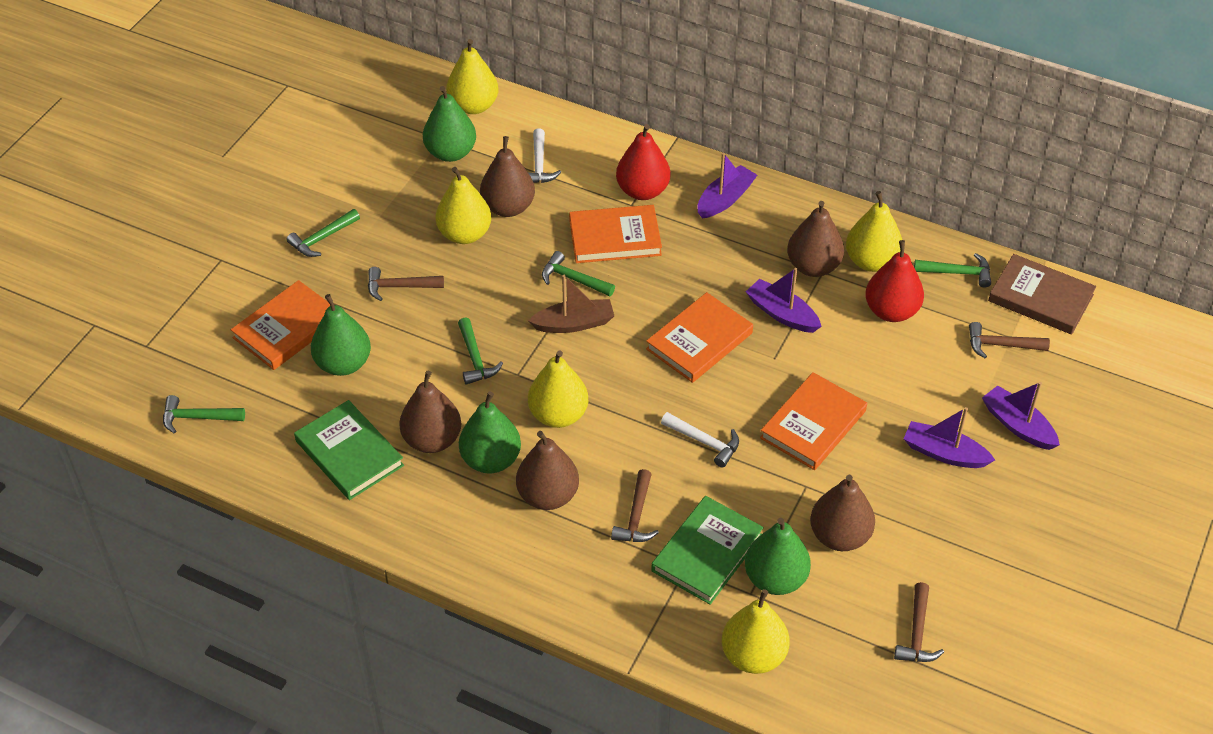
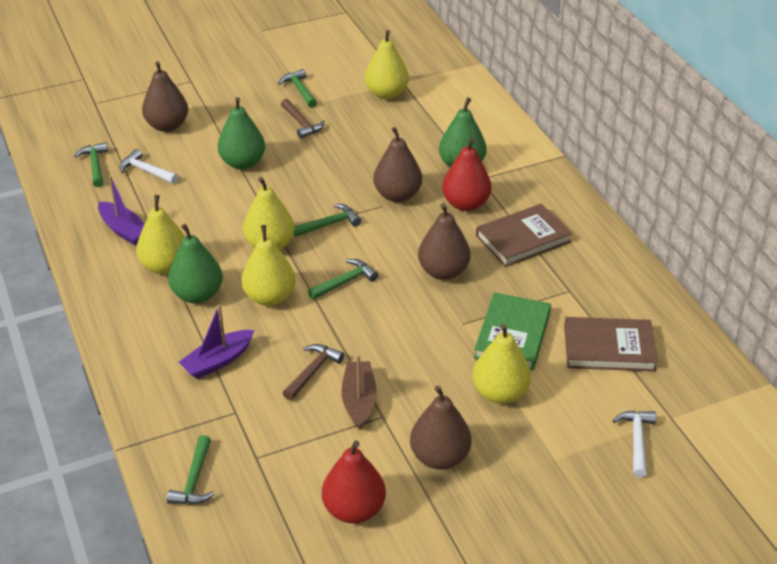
brown book: [988,254,1096,335] = 1 -> [476,204,572,267] [564,317,658,371] = 2
brown hammer: [368,267,444,301] [611,469,659,542] [894,582,944,662] [969,322,1050,358] = 4 -> [281,99,325,139] [283,344,344,400] = 2
brown pear: [399,371,461,453] [480,136,535,217] [516,431,579,510] [787,201,844,277] [810,475,875,551] = 5 -> [142,61,188,132] [373,127,422,202] [410,386,471,469] [418,203,471,280] = 4
green book: [294,400,404,500] [651,496,764,605] = 2 -> [474,292,551,370] = 1
green pear: [311,294,371,376] [423,86,476,162] [459,391,521,474] [745,518,811,595] = 4 -> [168,224,223,303] [218,97,265,170] [439,97,487,167] = 3
orange book: [231,280,330,370] [569,205,662,263] [646,292,753,383] [760,372,867,470] = 4 -> none = 0
purple boat: [697,153,757,219] [746,268,822,333] [904,407,995,468] [982,382,1060,450] = 4 -> [98,175,145,245] [179,305,254,379] = 2

